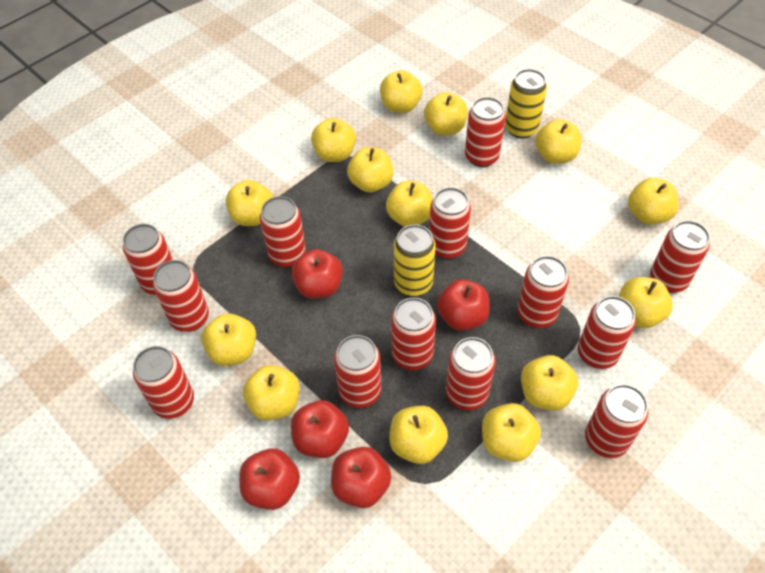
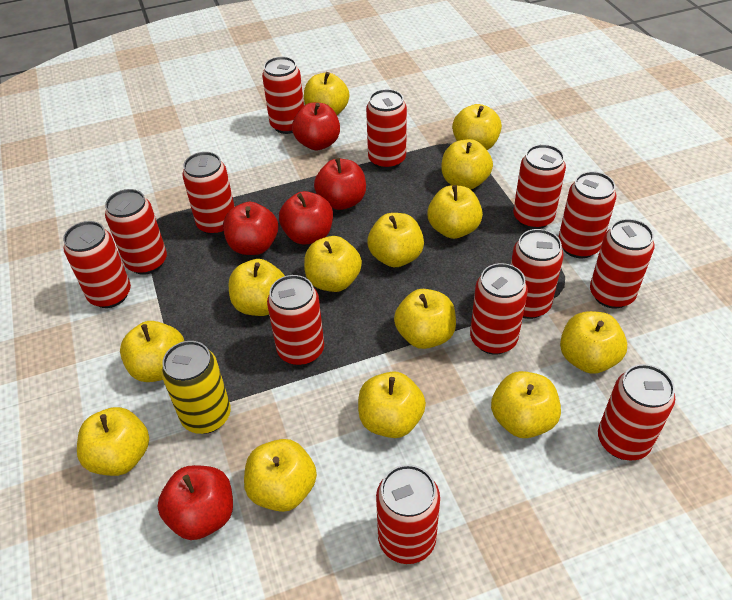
yellow can: [394,224,436,296] [505,69,547,138] = 2 -> [161,341,231,434] = 1

